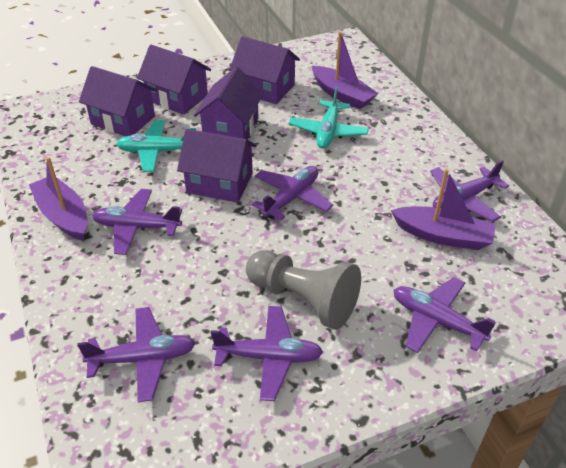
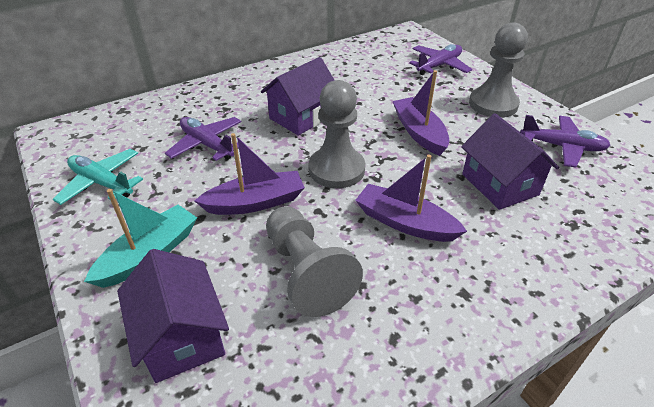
grey pawn: [246,250,361,330] = 1 -> [266,206,363,317] [309,80,365,188] [469,22,528,118] = 3
purple house: [79,66,157,136] [137,45,211,115] [177,129,257,203] [194,67,264,139] [229,36,300,104] = 5 -> [117,249,229,383] [261,57,335,136] [461,113,559,210] = 3
purple plane: [77,307,195,402] [92,189,182,255] [211,306,323,401] [252,166,333,221] [394,277,496,353] [430,160,509,222] = 6 -> [165,117,241,161] [409,44,472,75] [520,115,611,168] = 3
turquoise boat: none = 0 -> [84,189,197,288] = 1
turquoise plane: [116,120,196,172] [289,87,369,149] = 2 -> [53,149,143,205] = 1

